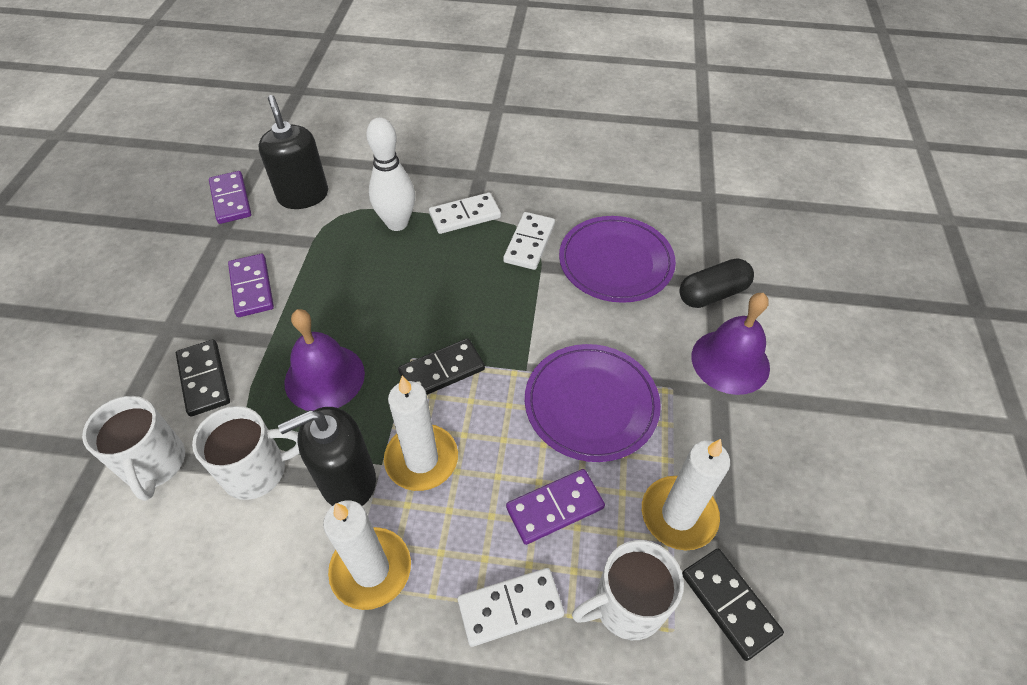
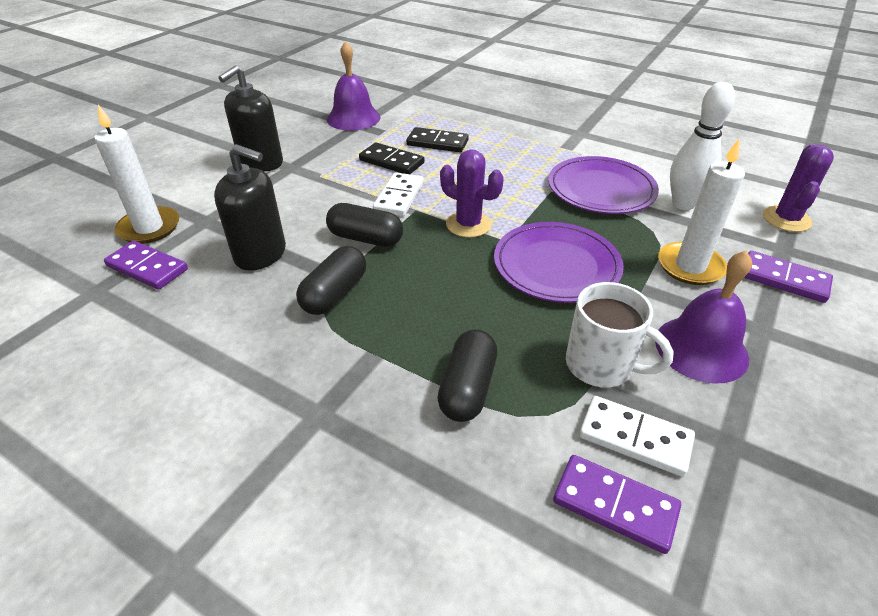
black capsule: [679,259,754,308] = 1 -> [296,246,366,315] [326,203,403,247] [437,329,497,422] = 3
black domino: [176,340,230,417] [398,338,485,395] [682,549,784,661] = 3 -> [359,142,425,174] [406,127,469,152] = 2
purple cactus: none = 0 -> [440,149,504,238] [763,144,834,232] = 2
white candle: [323,501,411,610] [384,376,458,491] [642,439,730,550] = 3 -> [94,105,179,244] [658,138,745,285] = 2
white domino: [429,193,501,234] [458,568,564,647] [503,212,555,270] = 3 -> [373,172,424,216] [579,396,695,477] = 2
white mug: [82,396,185,501] [192,406,299,500] [572,540,684,640] = 3 -> [566,282,674,387] = 1

